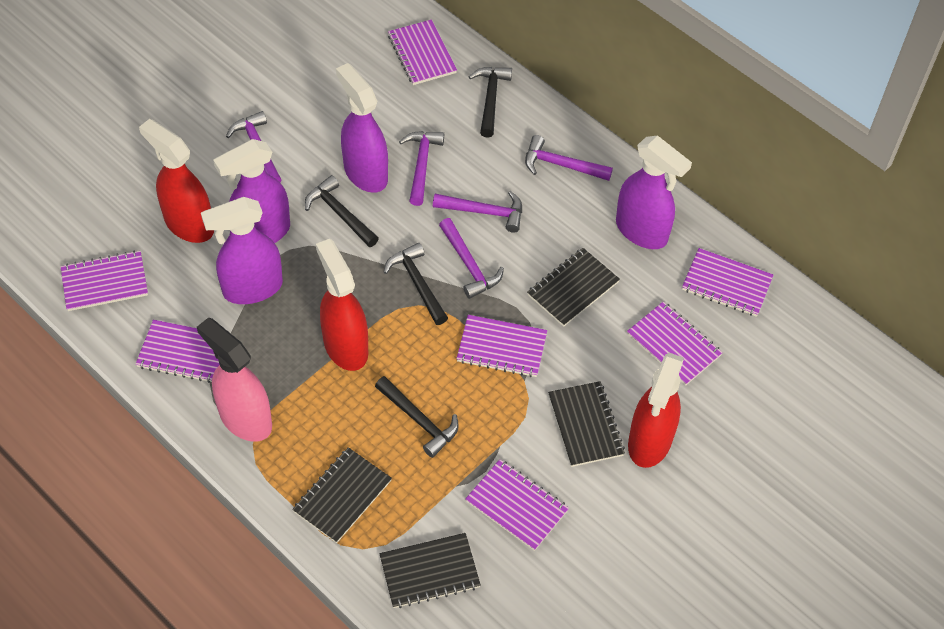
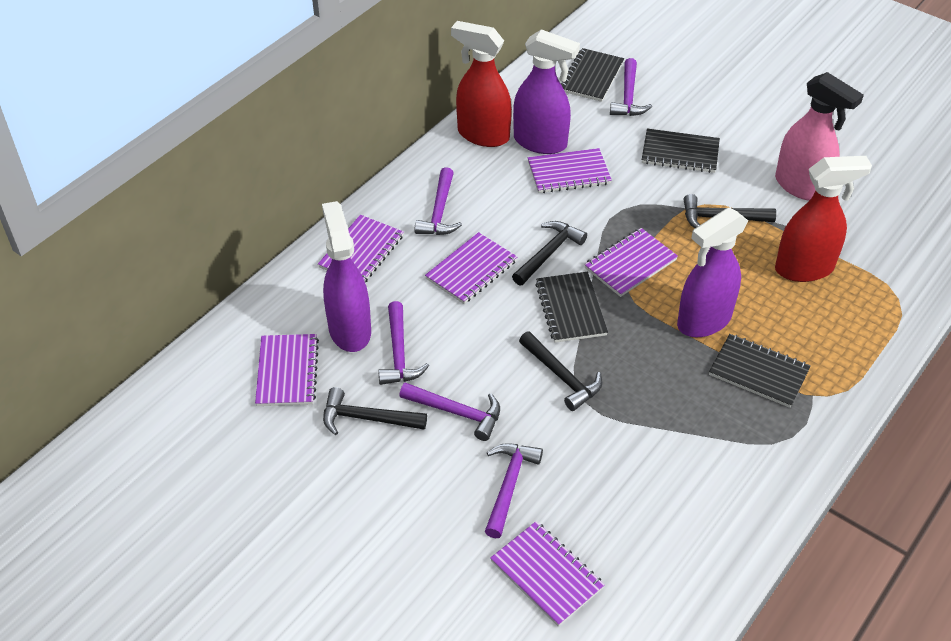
purple notebook: [61,250,148,311] [136,320,220,383] [388,19,457,85] [456,315,547,377] [465,459,569,551] [627,302,723,386] [682,248,773,317] = 7 -> [255,334,319,406] [318,215,404,282] [425,232,517,304] [490,521,605,627] [528,148,612,193] [584,228,678,297] = 6
purple spray bottle: [201,197,283,304] [213,139,290,243] [336,63,388,193] [616,136,692,249] = 4 -> [322,201,371,352] [513,29,580,154] [677,207,748,337] = 3
red spray bottle: [139,119,214,243] [316,239,368,371] [628,353,684,468] = 3 -> [451,21,512,147] [775,156,872,282] = 2

